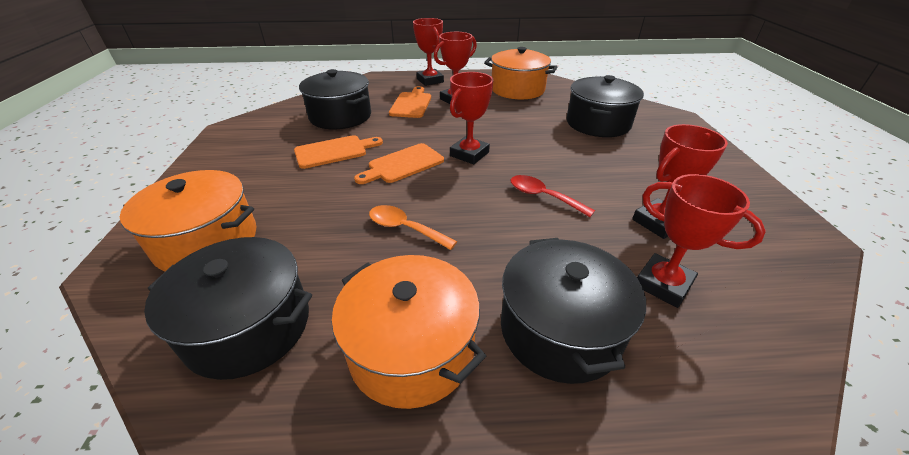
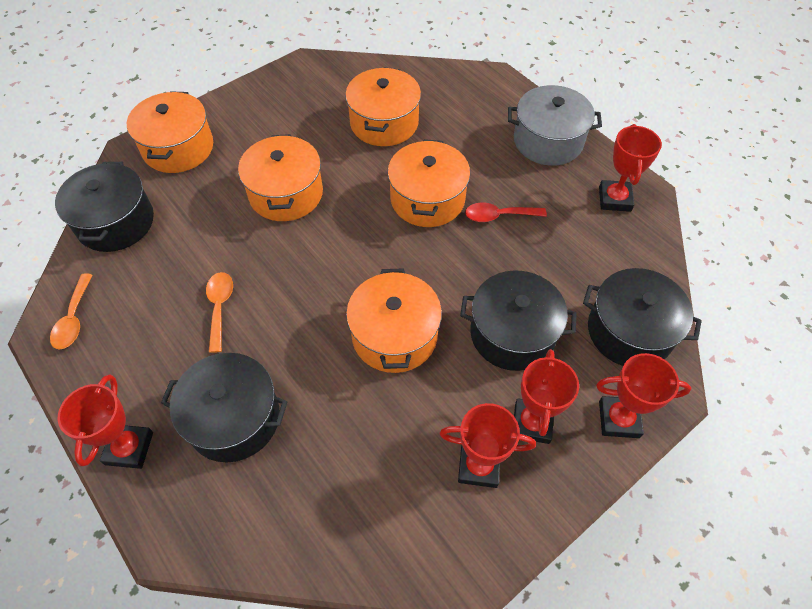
grey pot: none = 0 -> [508,85,602,166] = 1
orange cutting board: [294,135,383,169] [354,143,444,184] [389,86,431,118] = 3 -> none = 0
orange pot: [120,170,256,271] [332,255,486,409] [484,47,557,99] = 3 -> [127,91,213,173] [238,134,323,221] [345,67,421,146] [346,268,442,373] [388,139,470,227] = 5
orange spoon: [369,205,457,250] = 1 -> [50,274,92,350] [206,272,233,353] = 2

